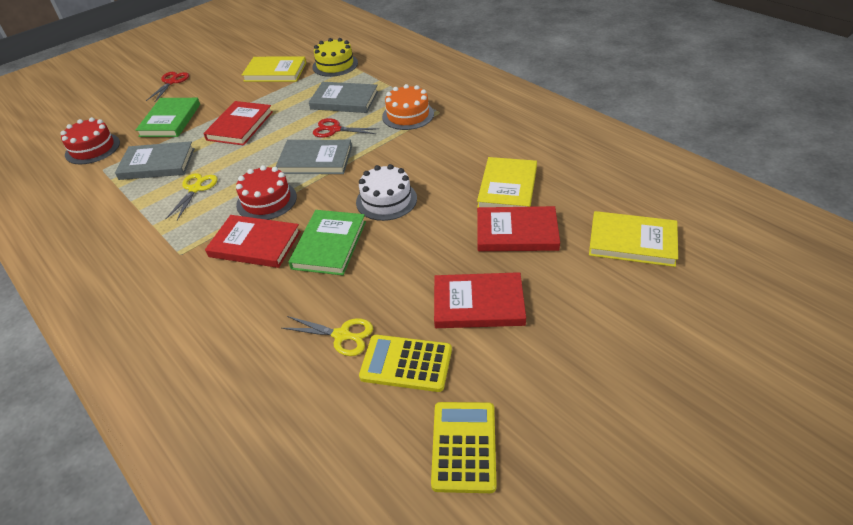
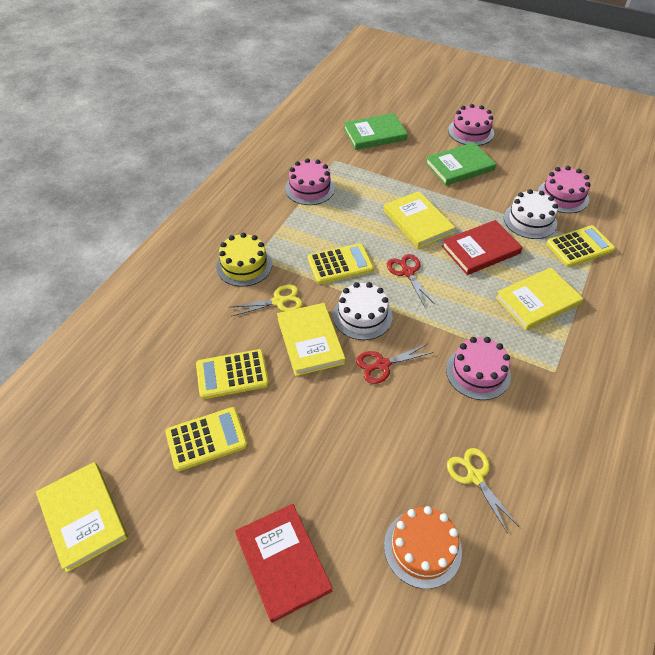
grey book: [115,141,195,180] [276,140,352,174] [309,82,378,113] = 3 -> none = 0
pink cake: none = 0 -> [285,158,335,205] [446,337,511,400] [448,104,494,146] [538,166,591,213] = 4
red book: [203,101,273,146] [205,215,301,268] [434,272,526,328] [477,206,560,251] = 4 -> [235,504,332,623] [442,220,523,275] = 2
red cake: [60,117,120,164] [236,165,297,220] = 2 -> none = 0
white cake: [356,164,417,221] = 1 -> [333,282,392,340] [504,189,558,239] = 2
yellow book: [242,56,306,82] [477,157,537,208] [589,211,678,267] = 3 -> [36,462,128,573] [277,303,346,376] [383,191,455,249] [495,268,583,330] = 4
yellow calculator: [359,335,452,392] [431,402,496,493] = 2 -> [165,407,248,471] [196,349,269,399] [308,243,374,284] [546,225,615,267] = 4

